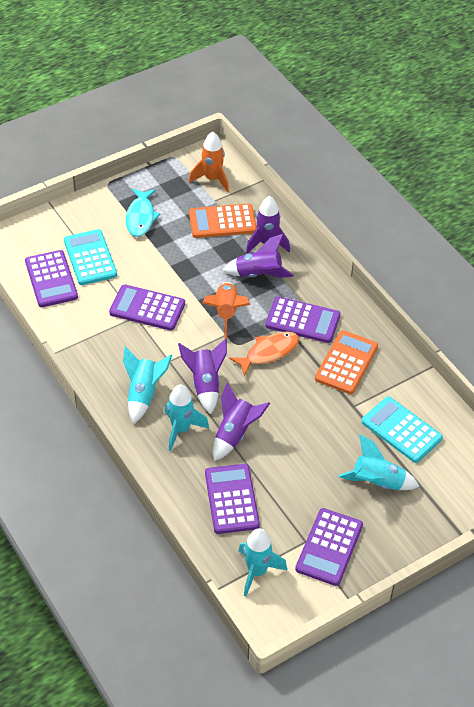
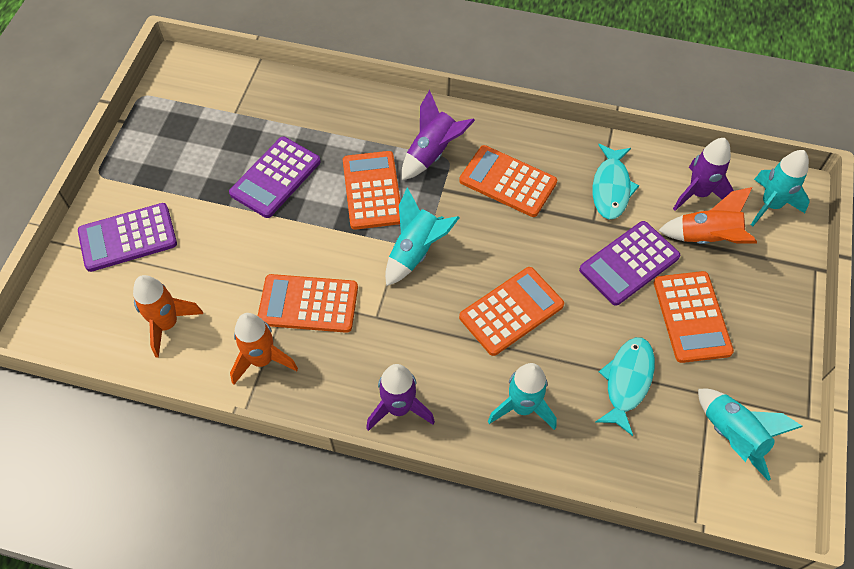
orange calculator: [189,203,257,238] [315,330,378,394] = 2 -> [258,274,358,333] [343,151,401,230] [459,145,557,217] [459,267,564,356] [654,271,734,363] = 5
orange fish: [229,331,299,376] = 1 -> none = 0
orange rocket: [189,132,229,193] [203,282,250,339] = 2 -> [133,275,203,358] [230,313,298,385] [658,187,757,244] = 3
purple calculator: [25,250,78,307] [109,284,185,331] [205,464,260,534] [265,297,340,343] [295,508,363,586] = 5 -> [78,203,177,272] [229,137,321,218] [579,221,680,306] = 3
purple rocket: [178,338,227,414] [213,382,270,461] [223,234,294,278] [246,196,290,253] = 4 -> [366,364,435,431] [402,90,475,180] [673,138,734,211] = 3
turquoise calculator: [64,229,117,285] [362,396,443,463] = 2 -> none = 0
turquoise fish: [126,188,161,237] = 1 -> [593,144,639,219] [595,337,655,436] = 2

